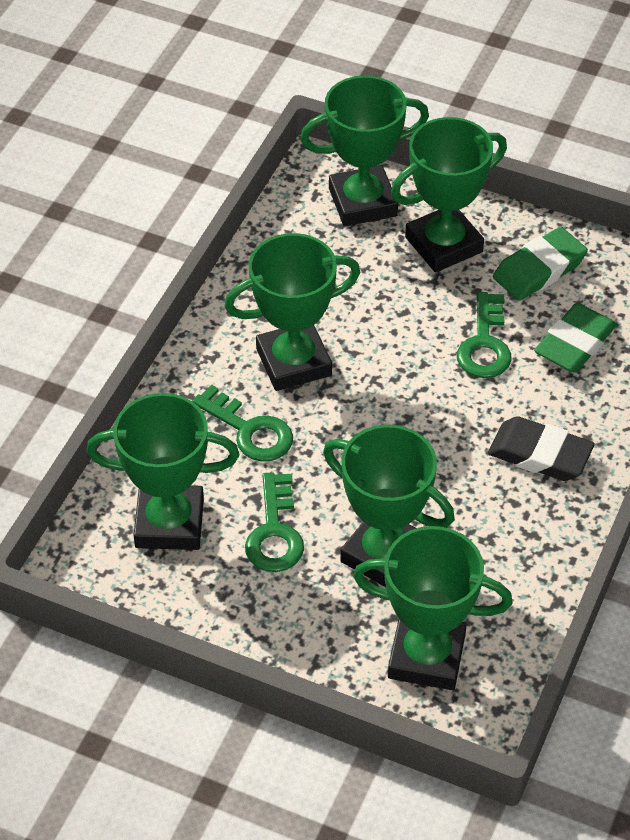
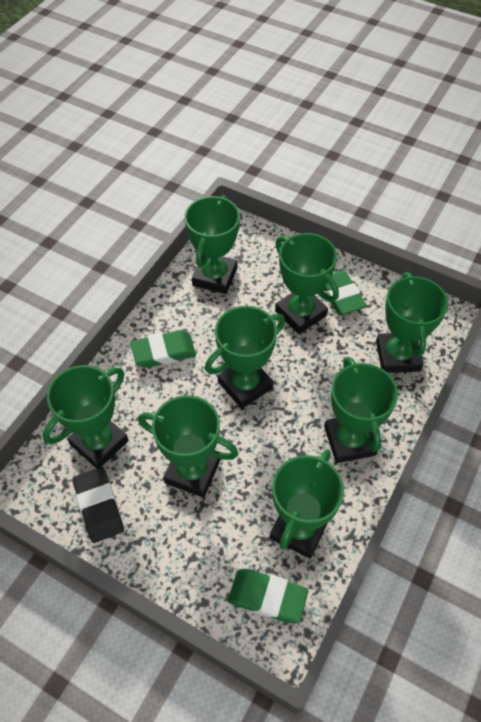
green eraser: [493,227,588,301] [534,303,617,373] = 2 -> [131,330,196,368] [228,569,308,624] [323,271,367,315] = 3
green key: [192,384,293,462] [245,472,304,572] [457,292,512,378] = 3 -> none = 0
green trophy: [86,393,239,550] [224,233,360,391] [300,75,429,226] [323,425,455,587] [353,526,513,690] [391,117,507,272] = 6 -> [43,365,129,468] [138,395,238,498] [184,195,240,294] [205,306,285,409] [270,449,344,559] [275,233,339,334] [324,357,398,463] [376,272,448,373] = 8

